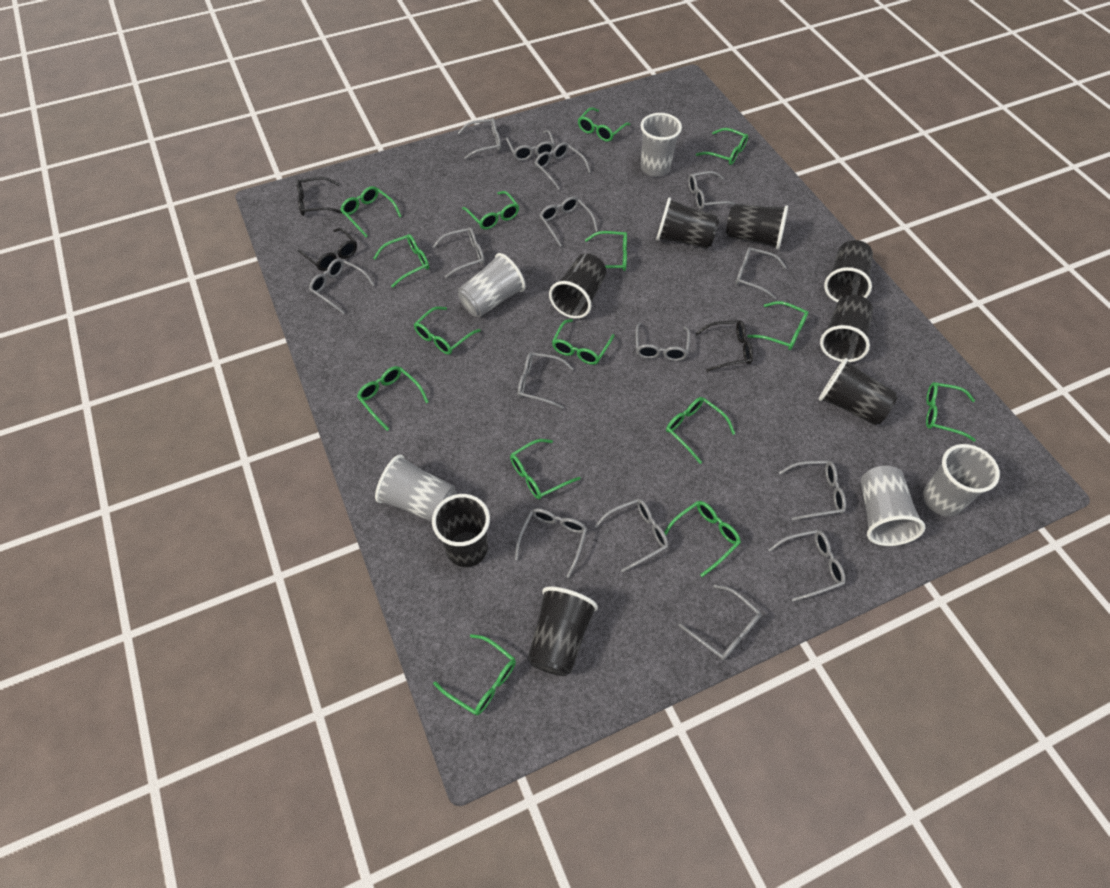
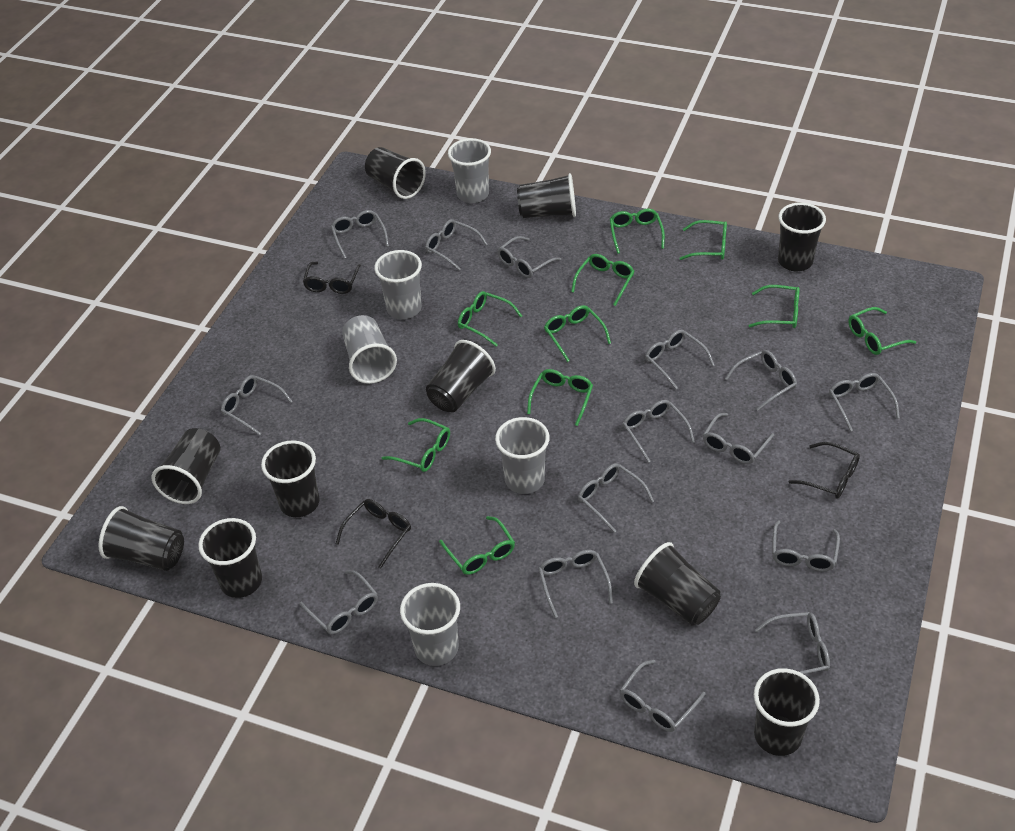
black cup: [432,494,490,567] [527,586,598,676] [549,254,606,319] [656,198,719,249] [726,204,788,250] [819,358,898,425] [820,295,873,362] [824,240,873,302] = 8 -> [98,506,184,571] [152,428,221,504] [198,518,262,598] [261,440,320,517] [365,147,426,199] [426,340,496,412] [517,173,576,218] [634,542,721,625] [754,668,820,756] [778,203,826,271] = 10
green glasses: [340,186,402,237] [357,366,429,431] [373,234,429,288] [414,307,481,355] [433,634,516,715] [462,191,519,230] [510,439,581,499] [552,319,615,365] [578,107,631,142] [585,231,627,271] [664,501,741,577] [666,397,735,464] [696,128,748,165] [748,301,809,350] [926,382,976,442] = 15 -> [382,418,450,472] [439,516,515,575] [458,291,522,346] [527,369,593,426] [544,305,611,362] [571,254,635,306] [610,209,665,254] [679,220,727,260] [749,285,800,328] [848,307,916,355] = 10

